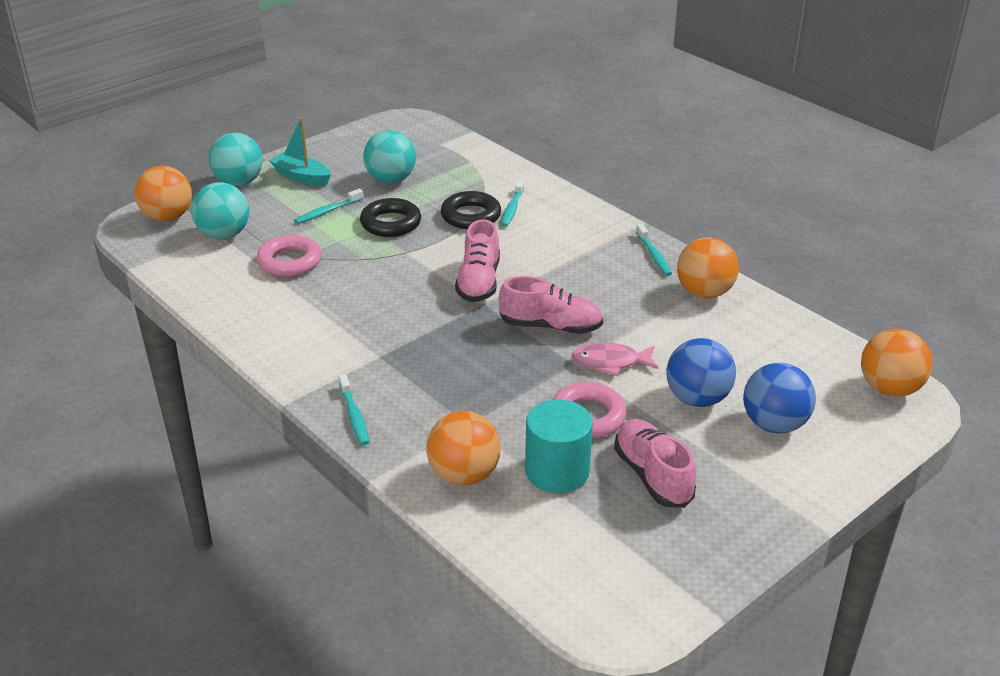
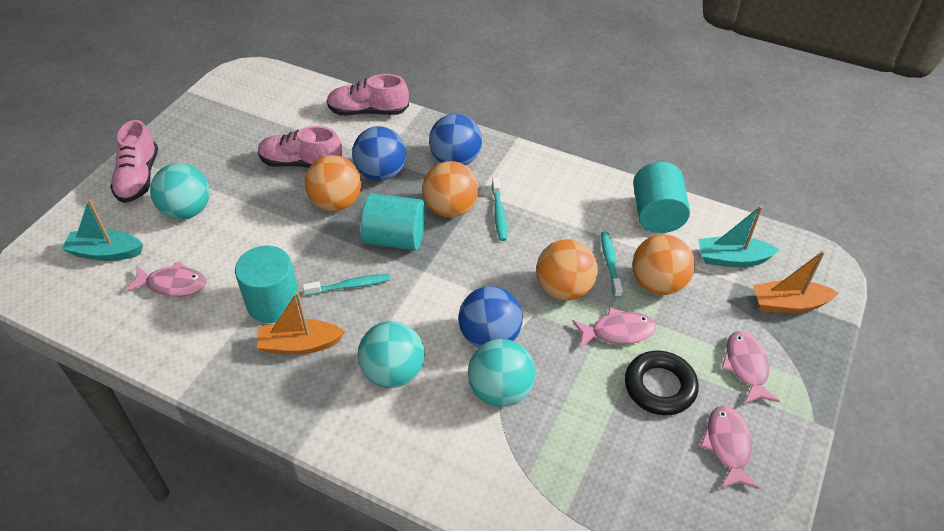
black ring: [360,198,421,237] [441,191,501,229] = 2 -> [625,350,699,415] = 1
blue ball: [666,338,736,407] [743,363,816,433] = 2 -> [352,126,406,181] [429,114,482,165] [458,286,523,348] = 3
orange boat: none = 0 -> [257,292,345,354] [753,251,838,313] = 2
pink fish: [572,343,658,376] = 1 -> [125,261,206,297] [572,307,656,348] [700,406,760,489] [721,331,780,404] = 4
pink ring: [257,235,322,277] [553,382,627,438] = 2 -> none = 0
turquoise boat: [269,117,331,186] = 1 -> [62,199,143,261] [698,205,780,267] = 2
turquoise cylinder: [525,400,593,493] = 1 -> [235,246,300,323] [361,193,425,250] [633,162,690,233] = 3
turquoise toothbrush: [294,189,363,224] [339,374,369,446] [501,179,524,227] [636,224,672,276] = 4 -> [303,274,390,296] [492,177,507,241] [601,232,623,298] = 3

